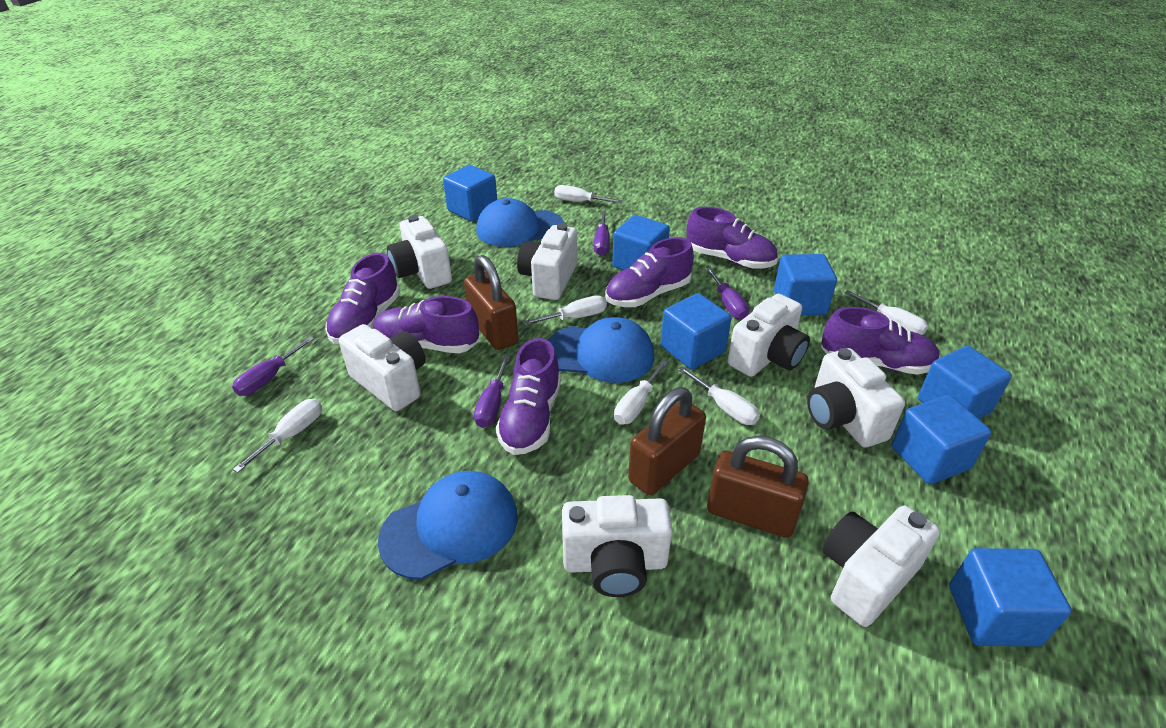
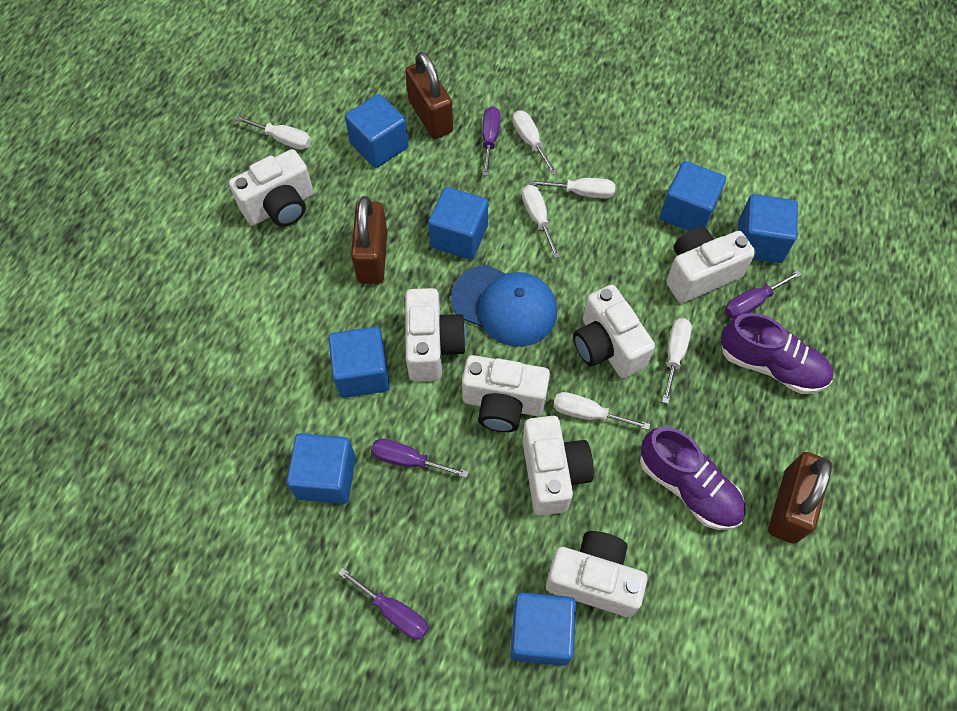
blue cap: [378,471,518,580] [476,198,564,247] [548,317,654,383] = 3 -> [451,265,557,347] = 1
purple shoe: [325,253,400,344] [373,296,479,353] [496,338,561,455] [605,237,694,307] [686,207,778,269] [821,307,940,375] = 6 -> [640,427,746,530] [721,313,833,394] = 2

